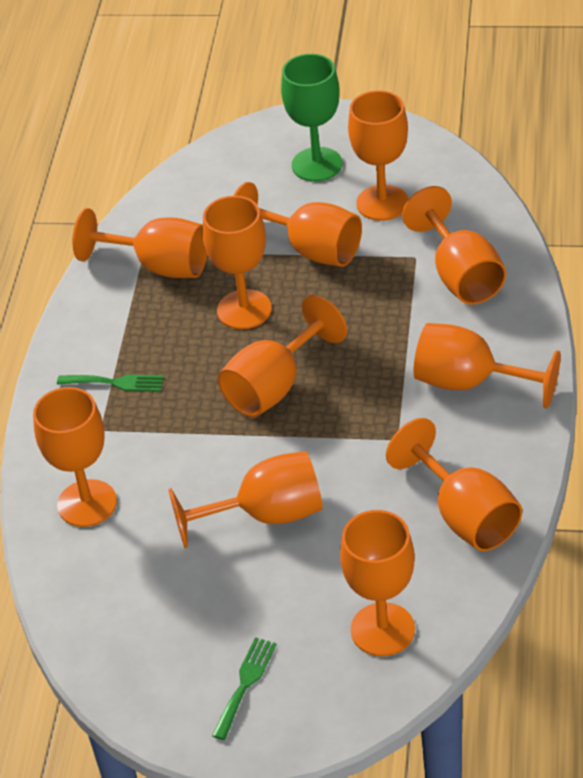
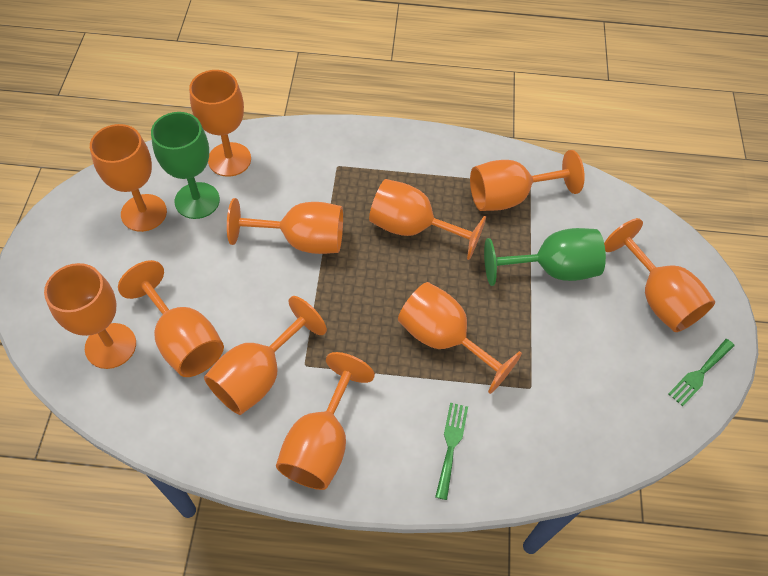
green goblet: [281,54,342,182] = 1 -> [151,112,220,219] [484,228,606,286] = 2

